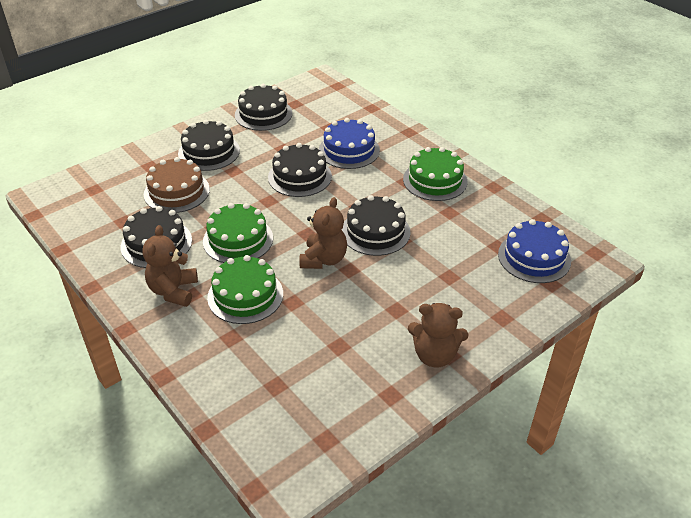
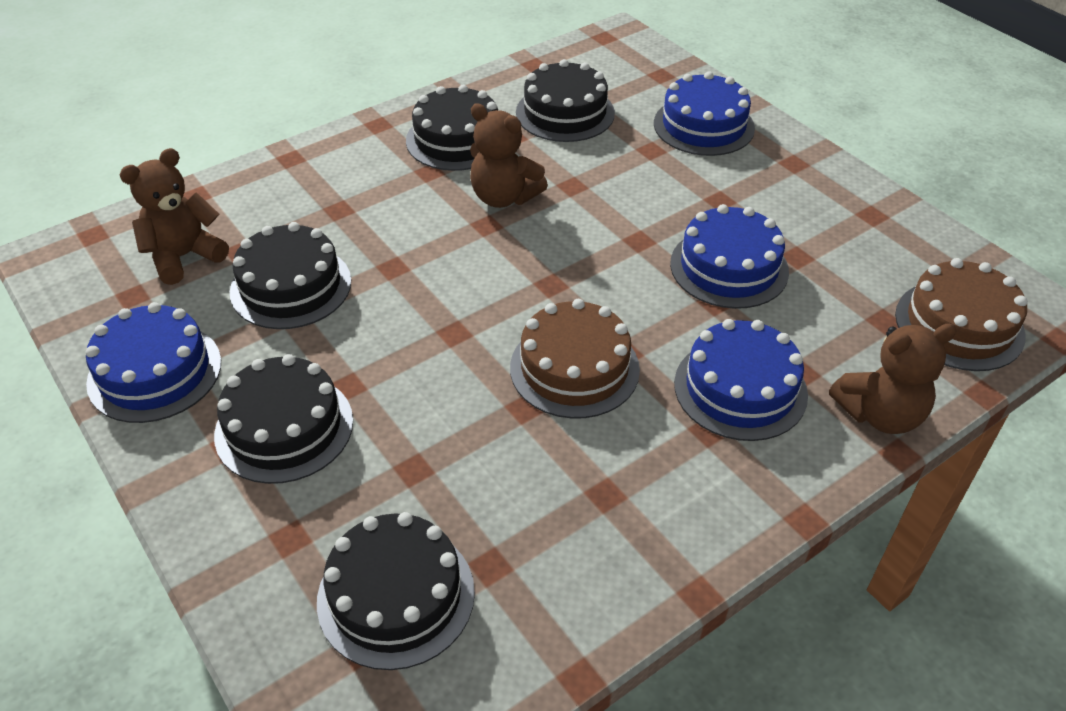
blue cake: [319,118,380,169] [498,219,571,283] = 2 -> [86,302,221,423] [654,71,755,156] [670,204,789,309] [674,319,808,441] = 4
brown cake: [144,157,210,213] = 1 -> [510,299,640,419] [895,258,1028,371] = 2
green cake: [203,203,273,263] [207,255,283,324] [403,147,467,201] = 3 -> none = 0

